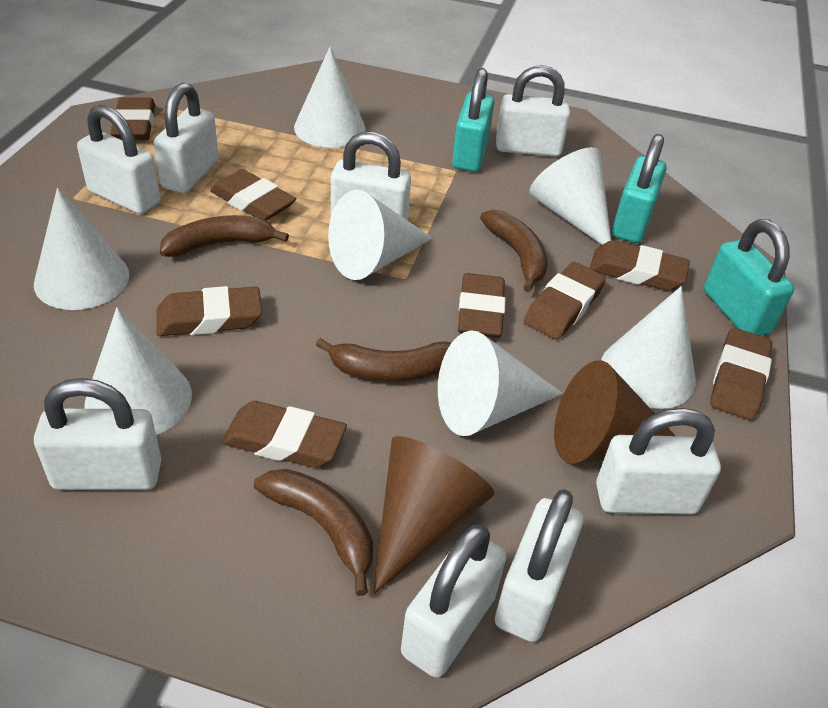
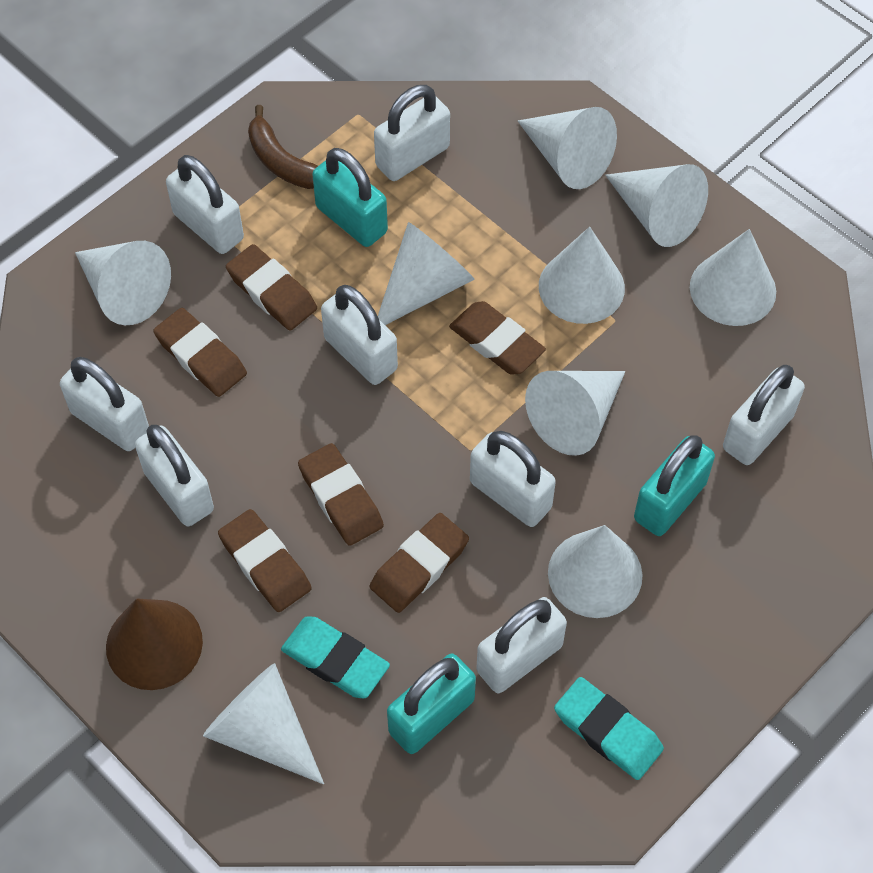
brown banana: [160,215,289,257] [254,469,373,596] [316,338,452,382] [480,210,548,292] = 4 -> [248,105,318,189] = 1
brown cone: [373,436,495,594] [554,360,676,464] = 2 -> [106,598,203,690] = 1
brown eraser: [110,98,155,140] [156,286,262,336] [210,169,296,221] [222,401,347,468] [458,273,506,338] [524,262,606,340] [590,240,690,291] [710,328,773,420] = 8 -> [153,308,247,397] [218,509,311,612] [226,244,317,331] [298,443,384,546] [370,513,469,613] [449,301,546,374] = 6
turquoise eraser: none = 0 -> [281,616,390,699] [554,677,664,780] = 2
white cone: [34,188,129,310] [84,307,192,435] [294,47,366,148] [328,190,433,280] [438,331,563,436] [529,147,611,245] [601,286,696,409] = 7 -> [75,241,171,325] [203,663,324,784] [378,222,475,325] [518,107,617,189] [525,371,625,456] [539,227,625,324] [548,525,643,618] [605,164,708,247] [690,229,776,326] = 9

